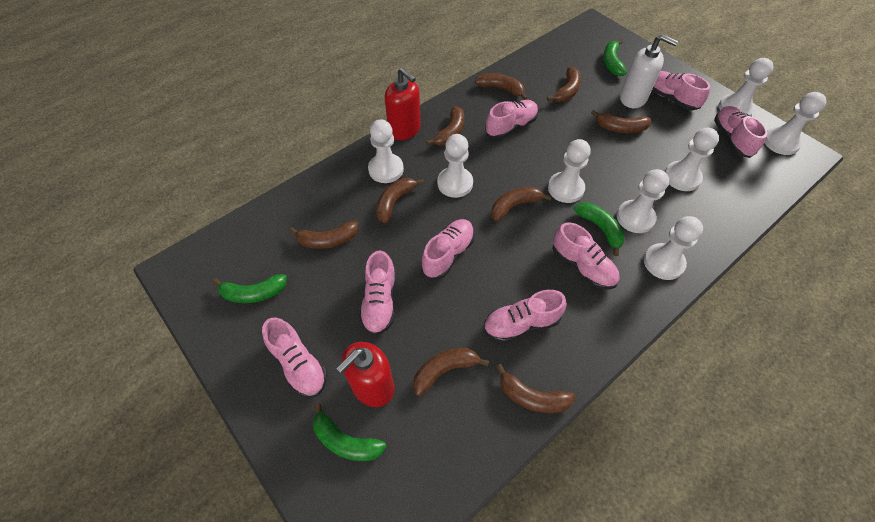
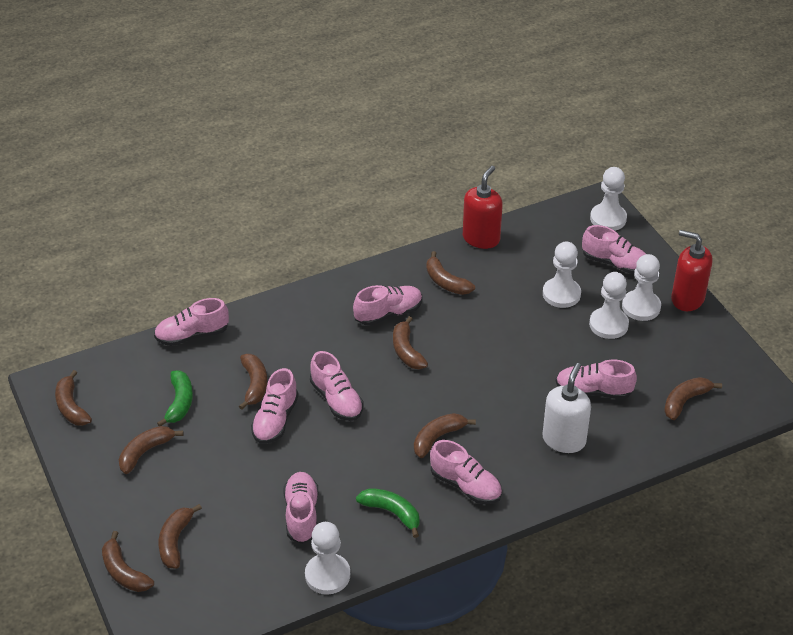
green banana: [212,274,287,303] [313,403,387,461] [574,202,625,256] [603,39,627,76] = 4 -> [157,370,193,426] [356,488,420,538] = 2
white pawn: [368,119,404,183] [437,134,473,198] [548,139,591,203] [617,169,669,233] [644,216,703,280] [665,128,719,191] [719,58,774,115] [764,92,826,155] = 8 -> [305,522,350,595] [543,241,581,308] [589,272,629,339] [590,167,627,231] [622,254,661,321] = 5

